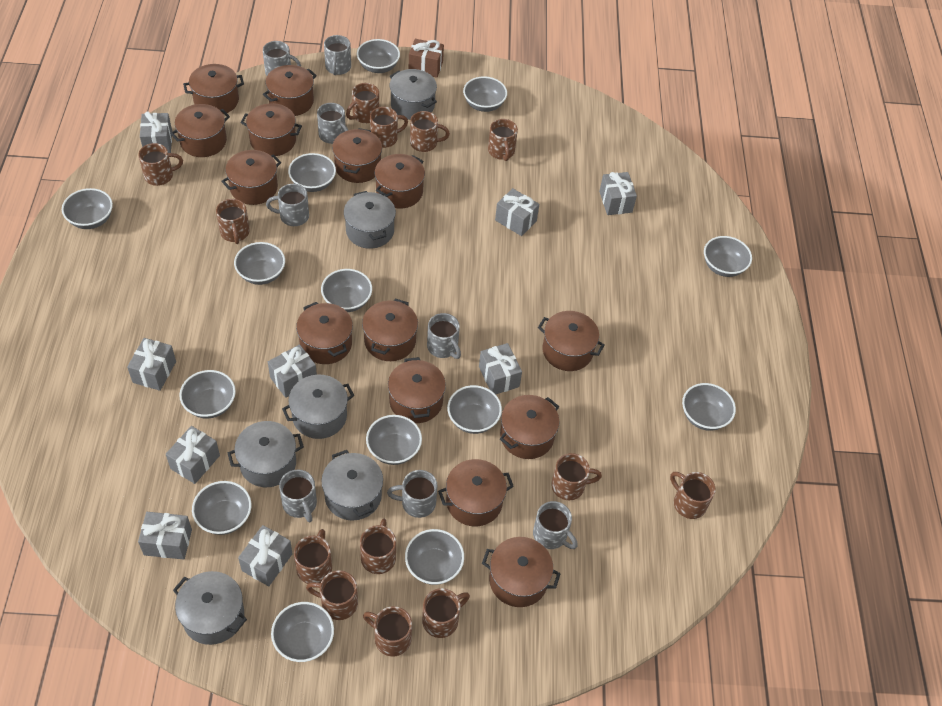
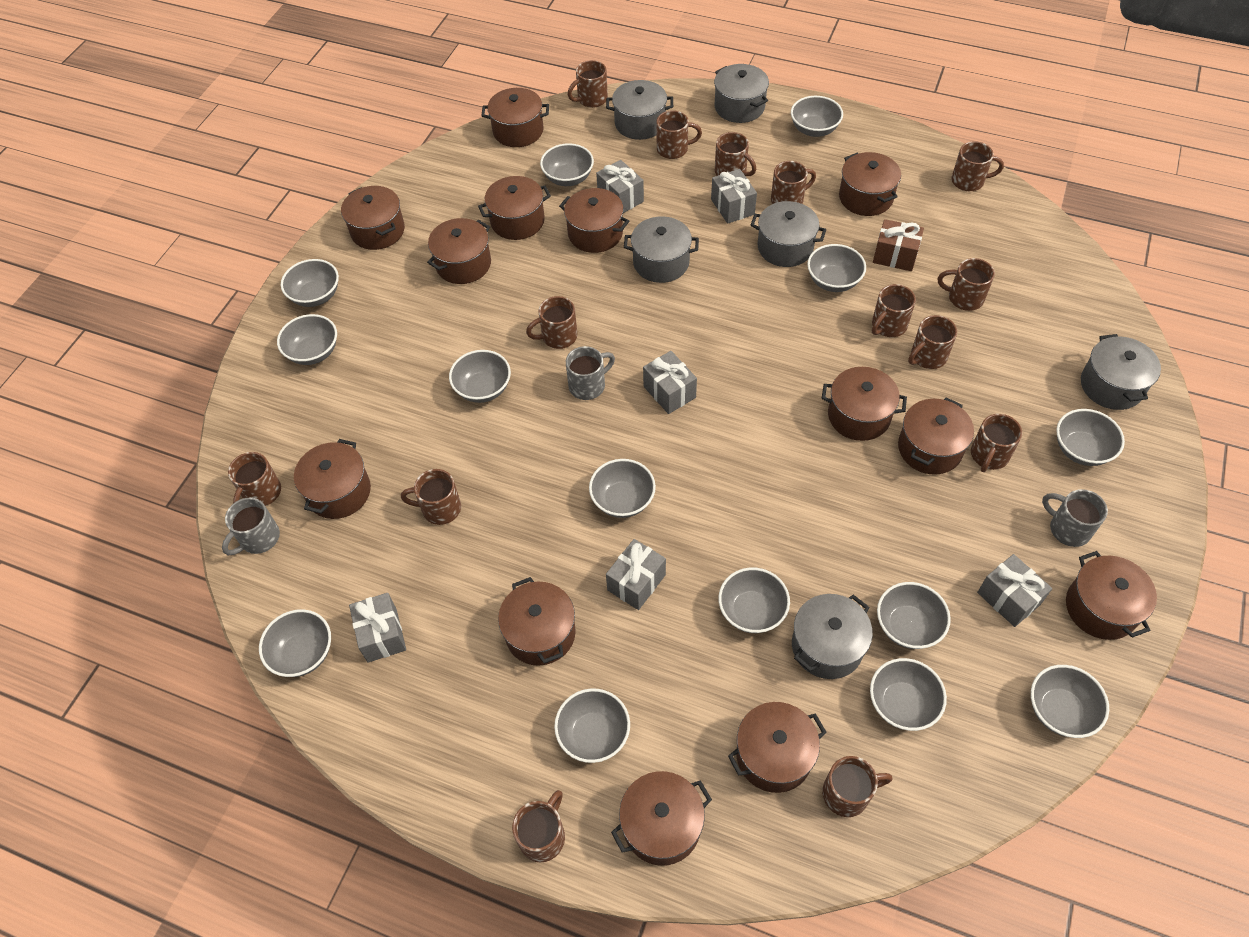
brown mug: [138,143,183,186] [216,199,250,244] [294,529,332,584] [306,570,358,620] [346,83,379,123] [360,518,396,574] [363,606,412,657] [370,107,408,148] [410,111,450,152] [422,588,470,638] [488,119,518,161] [551,453,602,500] [670,472,716,519] = 13 -> [228,452,281,506] [401,469,461,525] [512,790,565,862] [526,296,577,349] [568,60,608,108] [657,110,702,159] [715,132,756,176] [771,161,816,204] [822,756,892,817] [872,284,916,337] [908,315,957,369] [938,258,995,311] [951,141,1004,191] [971,414,1022,472] = 14
brown pot: [170,104,230,157] [183,64,244,114] [221,150,281,205] [240,103,302,156] [263,65,317,116] [296,302,353,364] [332,128,382,183] [362,299,418,361] [375,154,425,208] [388,357,446,423] [438,459,514,526] [482,537,561,607] [500,395,559,459] [538,311,605,371] = 14 -> [294,439,371,519] [341,186,405,250] [427,218,491,284] [478,176,551,240] [482,88,549,147] [498,577,576,666] [559,188,629,253] [611,771,712,866] [728,702,827,793] [822,367,907,441] [839,152,901,216] [898,397,974,475] [1066,551,1157,640] = 13
grey gift: [127,338,176,391] [138,512,192,560] [140,111,172,153] [166,426,220,484] [238,525,293,586] [268,344,317,398] [479,343,522,394] [495,188,539,236] [599,172,637,215] = 9 -> [349,593,406,663] [596,160,644,213] [606,539,666,610] [643,351,697,414] [711,169,757,224] [977,554,1052,627] = 6
grey mug: [263,41,301,76] [266,184,309,226] [279,469,317,522] [317,103,348,144] [324,35,351,75] [387,470,437,518] [427,313,461,359] [533,501,577,549] = 8 -> [222,498,280,555] [566,346,615,400] [1042,489,1108,547] = 3

